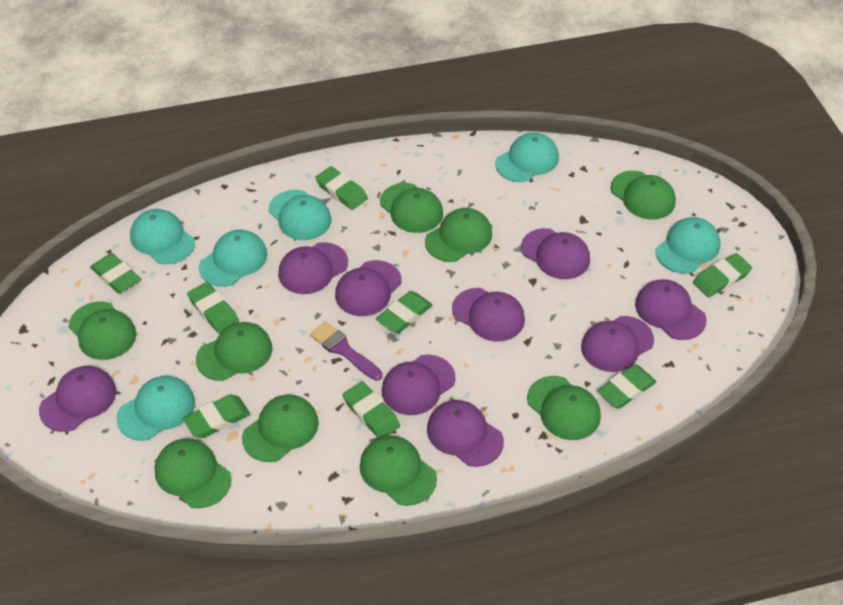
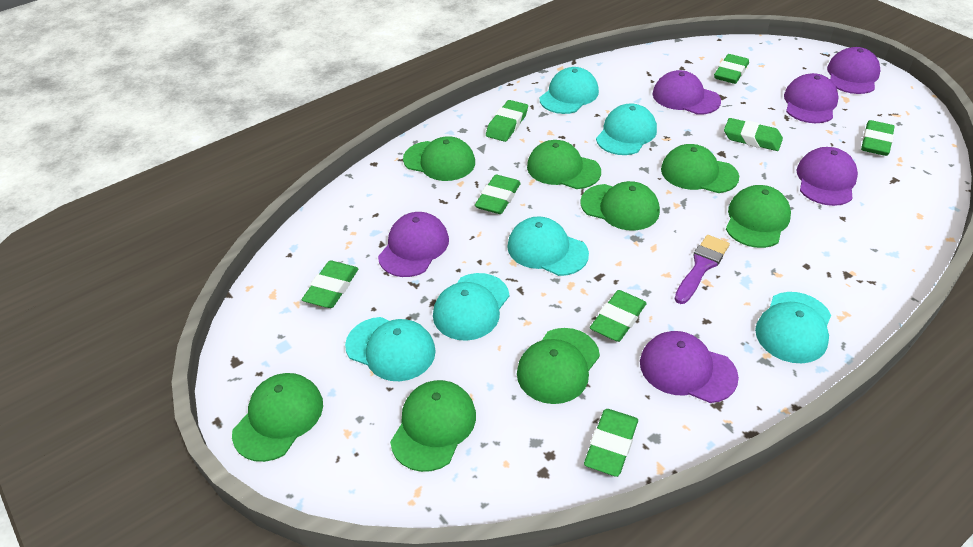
green cap: [68,302,136,360] [155,438,231,508] [196,322,272,381] [242,394,319,462] [360,435,437,506] [380,183,443,233] [425,208,492,262] [527,376,601,440] [610,171,676,220] = 9 -> [232,373,323,462] [390,380,476,472] [403,136,475,181] [517,328,600,404] [527,140,601,189] [580,181,660,231] [661,144,739,193] [726,185,791,248] = 8
purple cap: [39,366,116,432] [278,242,348,294] [335,260,402,316] [382,355,456,415] [427,400,504,467] [452,288,525,342] [521,228,590,279] [581,316,654,372] [635,279,707,340] = 9 -> [378,212,449,277] [640,331,739,403] [653,70,721,115] [784,73,839,123] [797,147,858,206] [827,47,881,94] = 6

